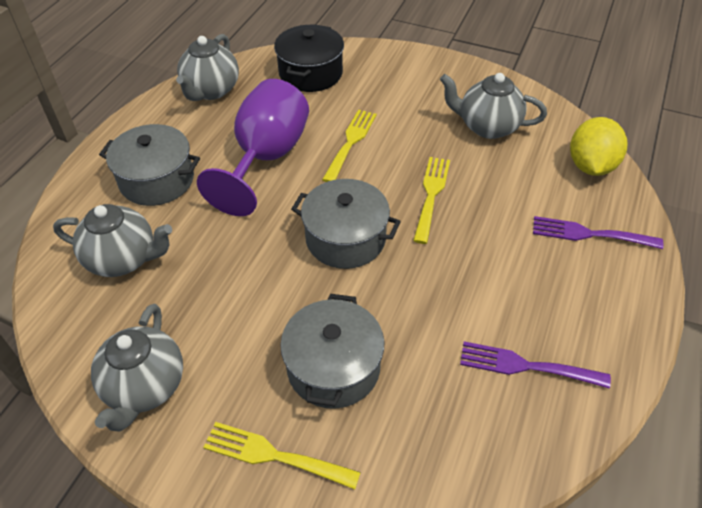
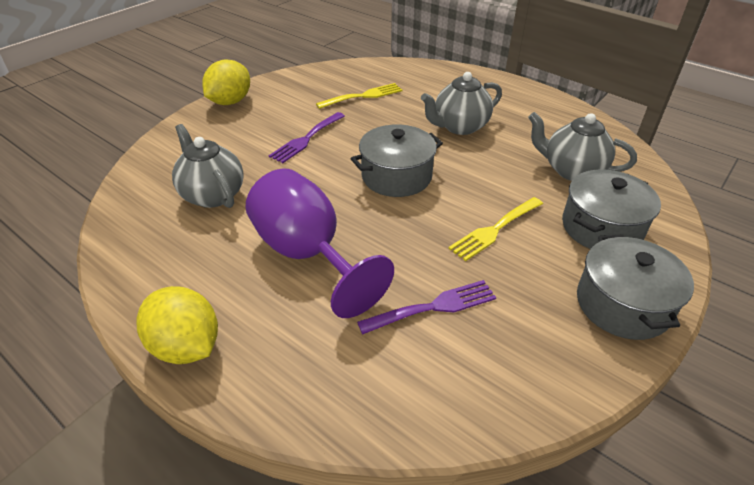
black pot: [274,25,344,92] = 1 -> none = 0
grey teapot: [53,204,172,277] [91,304,183,432] [176,34,239,101] [440,73,547,139] = 4 -> [172,124,244,208] [421,72,502,135] [528,112,637,181] = 3
yellow fork: [203,422,361,489] [322,110,377,182] [413,157,450,244] = 3 -> [316,83,402,109] [448,197,543,261] = 2
yellow lemon: [570,117,627,176] = 1 -> [136,286,218,364] [202,60,250,105] = 2

